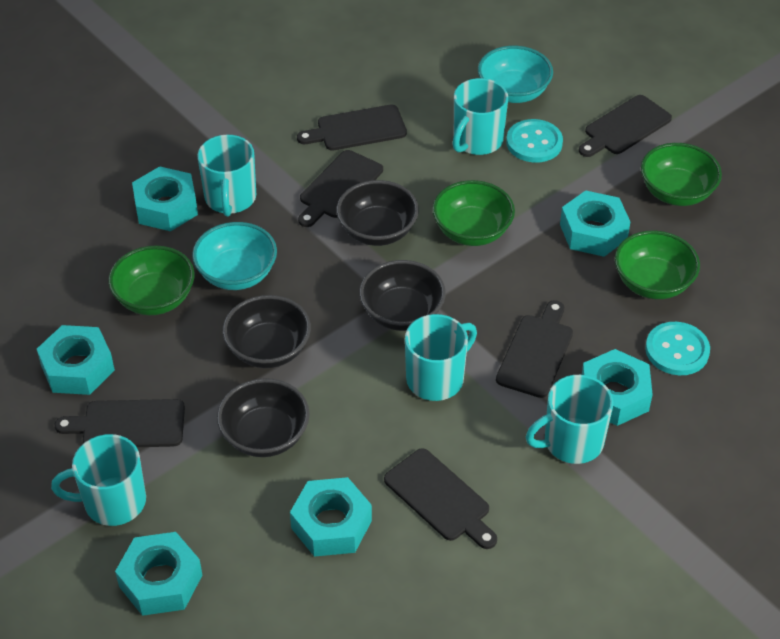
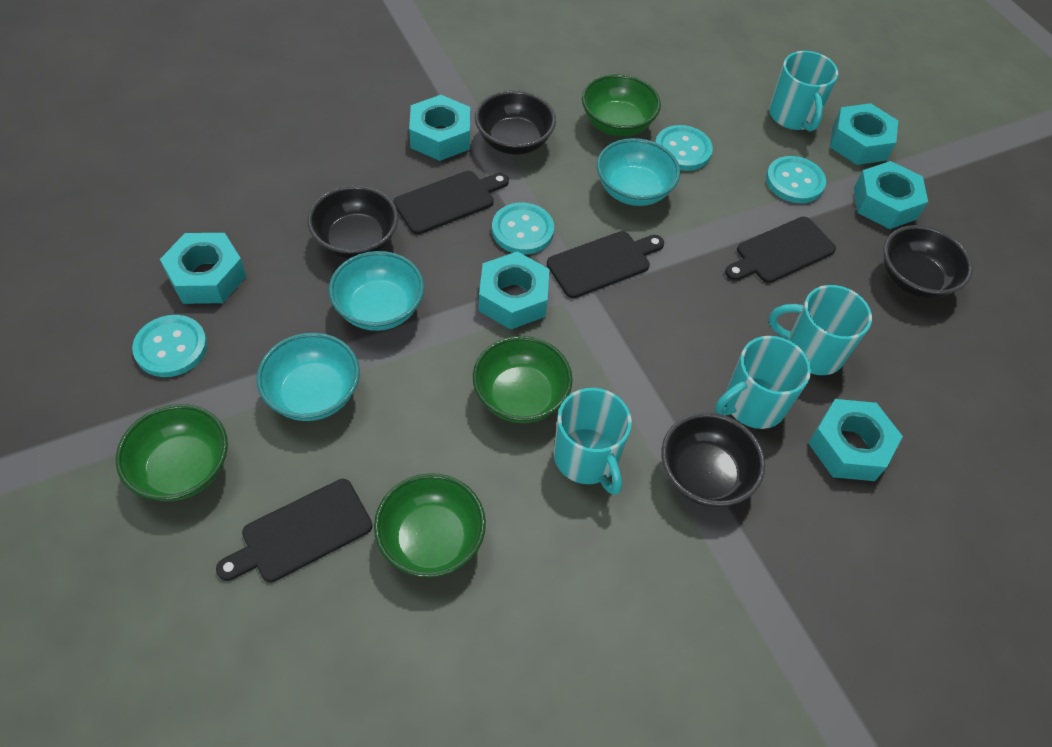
black cutting board: [55,399,185,447] [297,104,407,151] [298,150,383,227] [384,448,497,549] [496,300,573,398] [579,95,672,157] = 6 -> [216,479,372,582] [393,171,509,235] [547,231,664,298] [725,217,836,283] = 4
turquoise bowl: [192,222,277,290] [478,46,553,103] = 2 -> [256,333,360,421] [329,251,424,331] [597,138,680,206] = 3
turquoise button: [506,119,563,162] [645,322,710,375] = 2 -> [132,315,207,377] [492,202,554,255] [655,125,713,171] [766,156,826,203] = 4
turquoise mug: [51,434,146,526] [197,135,256,217] [405,314,477,401] [453,78,508,155] [526,375,613,464] = 5 -> [554,388,632,495] [715,336,811,429] [769,51,838,131] [769,285,872,375] = 4

